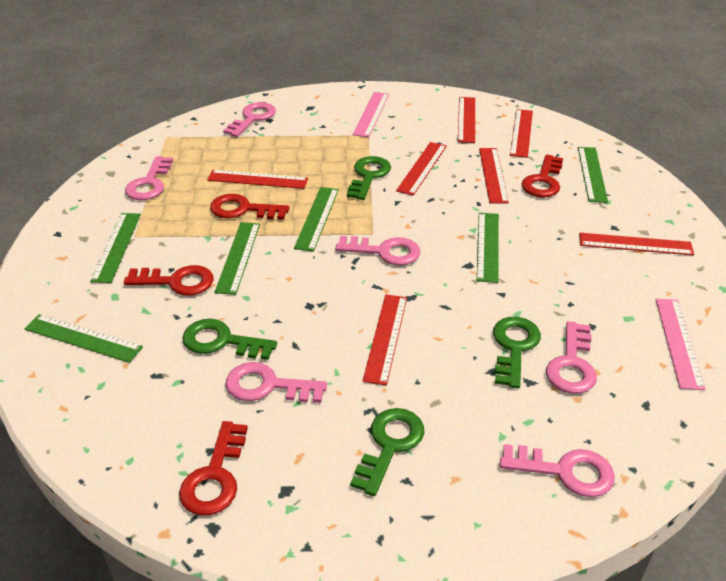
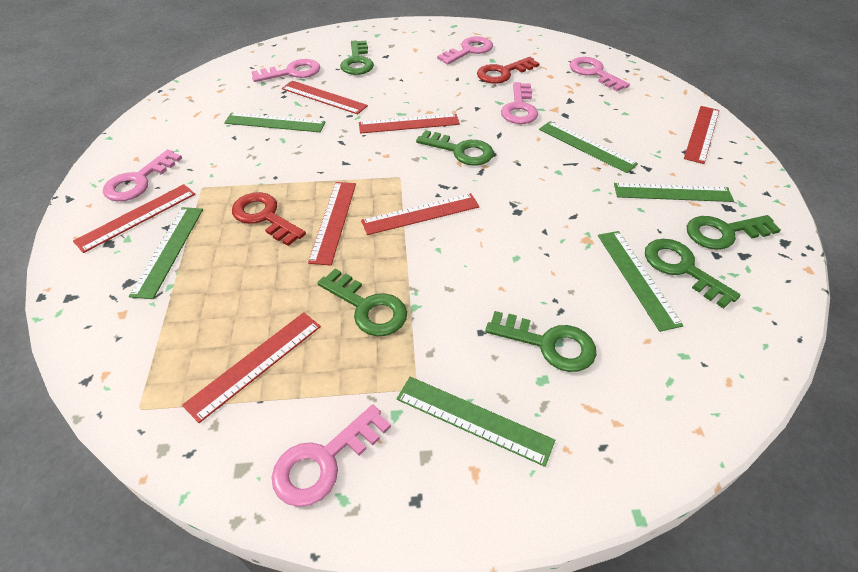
green key: [182,319,277,360] [347,156,391,200] [350,408,424,496] [493,317,541,388] = 4 -> [317,269,407,336] [340,40,374,75] [416,130,494,165] [485,311,596,372] [645,239,741,308] [687,215,781,250] = 6
pink ruler: [352,92,389,137] [656,299,706,390] = 2 -> none = 0
red key: [124,265,214,296] [179,421,248,516] [210,194,289,219] [522,155,563,197] = 4 -> [232,192,306,246] [477,57,540,84] = 2

